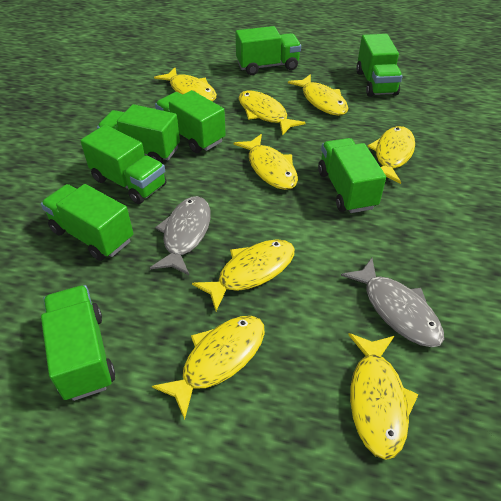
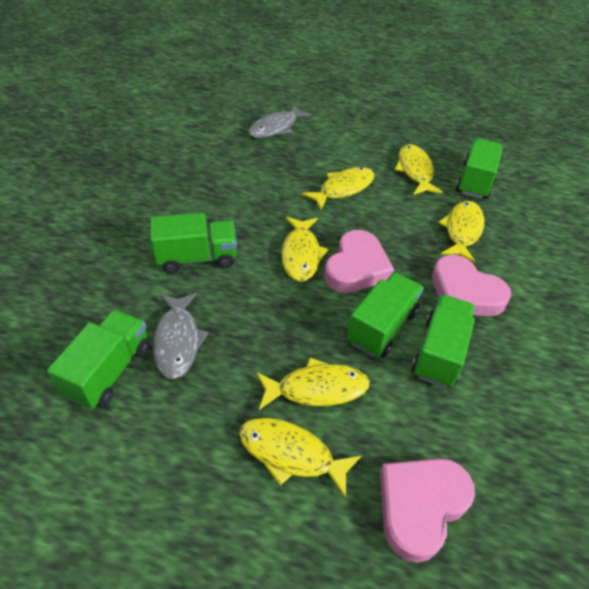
green truck: [41,184,133,261] [41,285,115,401] [80,125,167,204] [97,104,180,163] [155,90,226,153] [236,26,301,75] [318,138,386,213] [356,34,403,97] = 8 -> [47,310,150,409] [150,213,237,273] [347,272,424,358] [412,294,475,388] [456,138,503,199] = 5
pink heart: none = 0 -> [324,230,394,293] [380,458,475,563] [432,255,511,316] = 3
yellow fish: [152,316,265,420] [154,68,217,102] [192,239,295,311] [234,134,298,190] [239,90,306,135] [288,74,348,116] [348,333,419,460] [368,126,415,184] = 8 -> [239,418,361,498] [256,358,370,410] [282,217,329,282] [301,167,374,210] [395,144,443,195] [438,201,484,263] = 6

